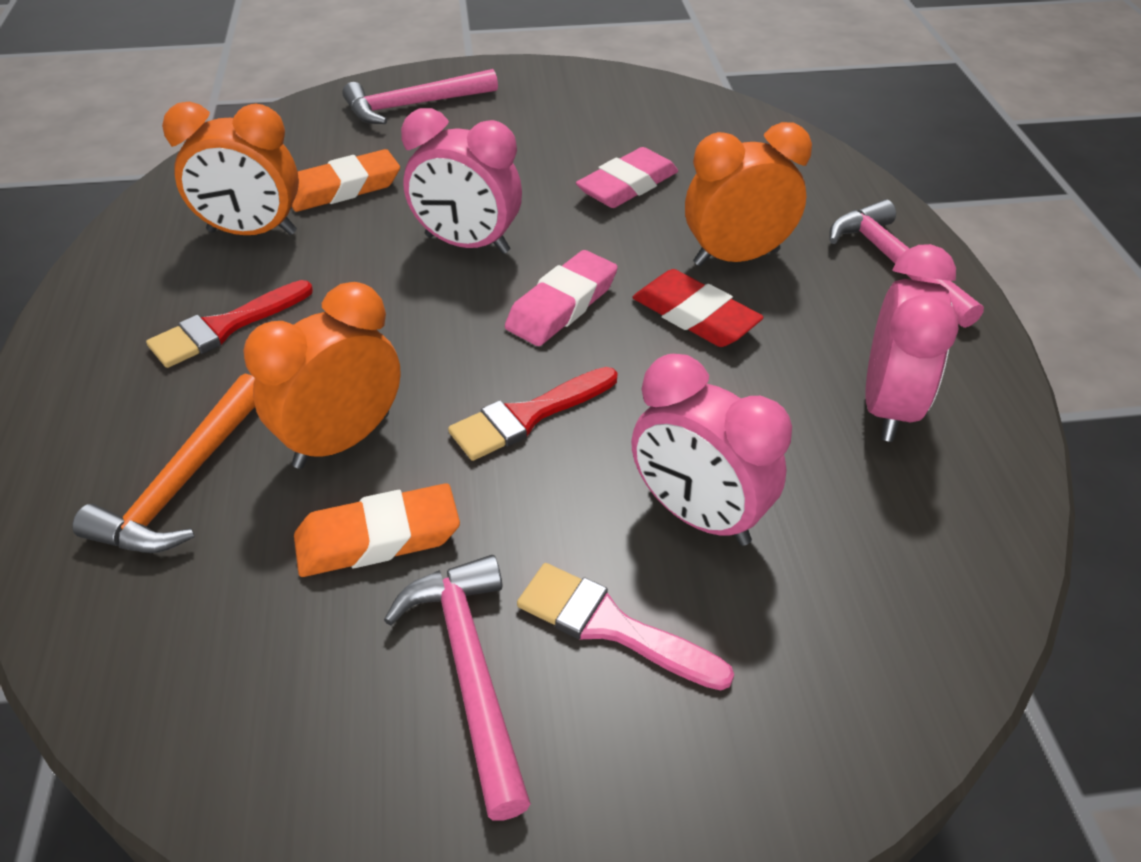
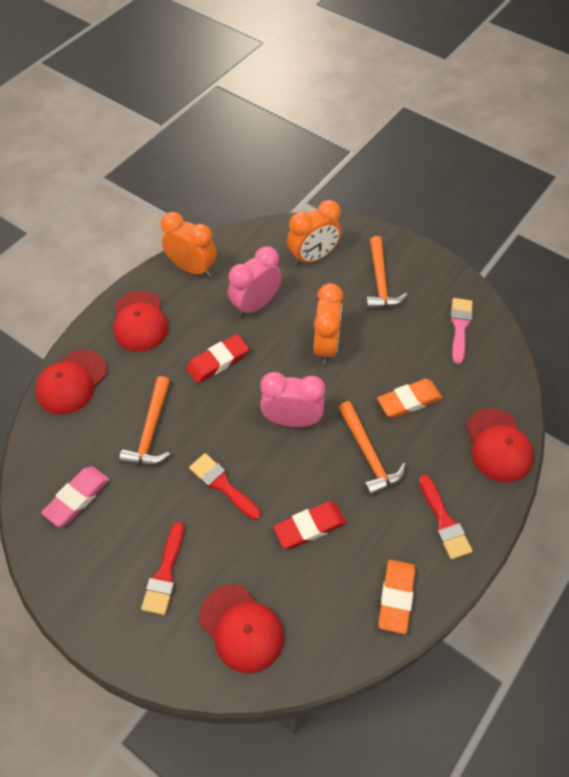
orange hammer: [72,373,255,553] = 1 -> [119,376,170,465] [338,401,406,496] [366,236,407,309] = 3
pink clock: [401,108,522,254] [631,354,792,546] [865,244,958,442] = 3 -> [228,246,282,317] [260,372,325,427] = 2
pink eraser: [505,250,618,346] [576,147,678,208] = 2 -> [41,467,110,527] = 1
pink hammer: [342,69,498,124] [384,555,531,821] [829,199,984,328] = 3 -> none = 0
red brush: [146,280,313,368] [448,367,618,461] = 2 -> [141,522,184,615] [189,453,261,520] [419,474,473,560] = 3
red cap: none = 0 -> [35,350,107,415] [113,291,168,352] [199,585,284,674] [466,409,534,483] = 4
red eraser: [633,269,764,347] = 1 -> [186,334,249,383] [273,502,346,549] = 2

